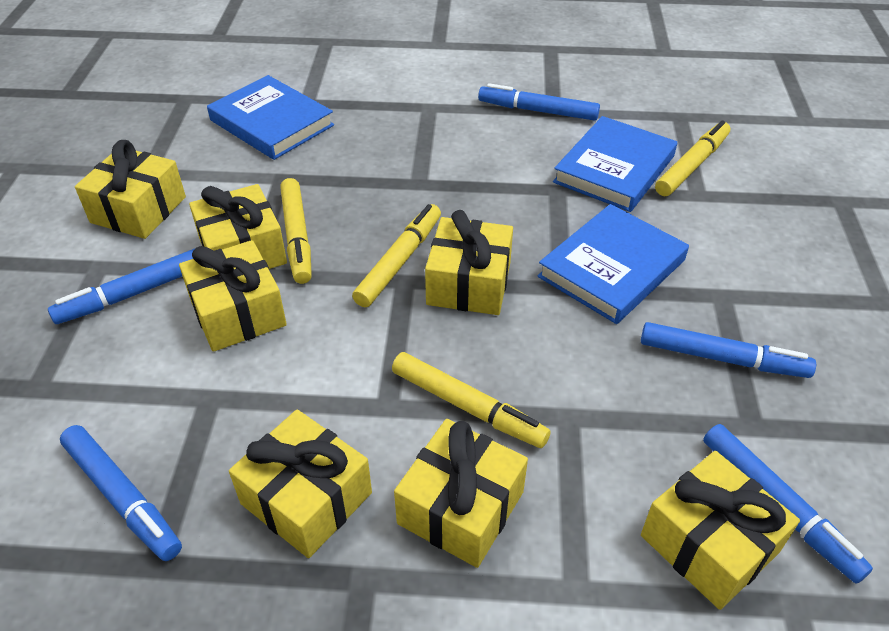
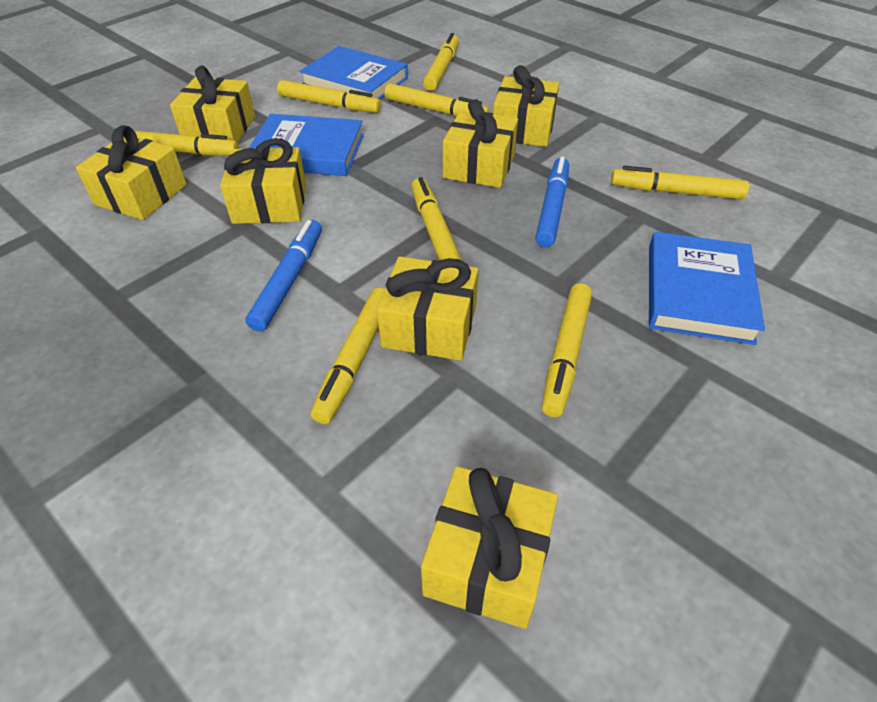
blue marker: [48,249,194,324] [60,425,182,561] [478,83,600,121] [641,322,816,378] [703,424,873,584] = 5 -> [245,220,322,331] [535,156,569,247] = 2
yellow marker: [280,178,312,284] [352,204,441,307] [392,352,551,448] [655,120,730,196] = 4 -> [134,131,239,156] [277,80,381,113] [311,288,385,424] [385,83,489,117] [412,177,462,261] [423,33,459,91] [542,283,592,417] [611,166,749,199] = 8

